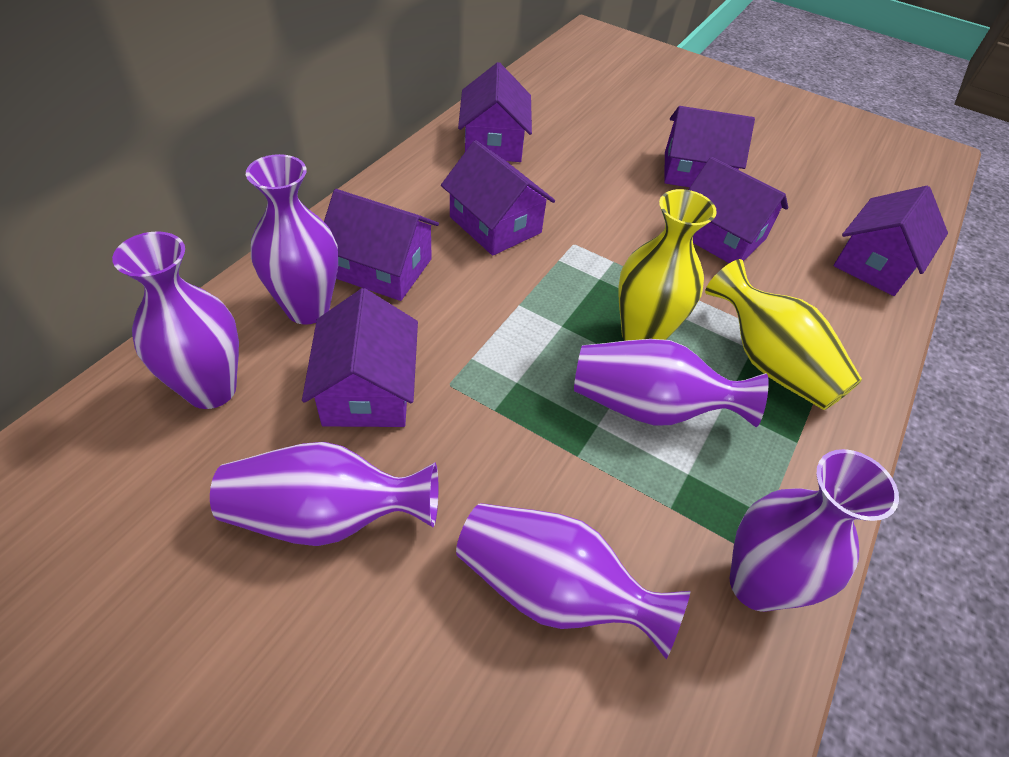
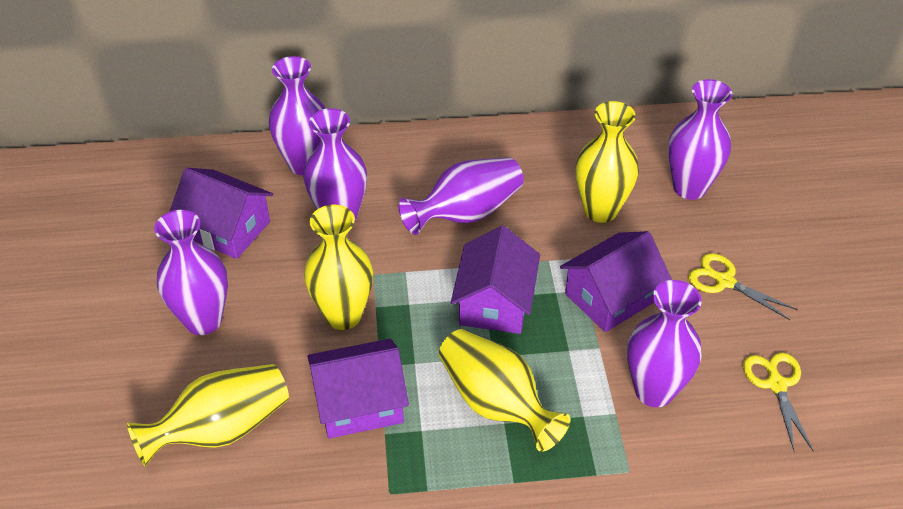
purple house: [302,288,418,427] [324,189,439,301] [441,140,555,256] [458,62,532,162] [664,106,755,187] [688,157,788,263] [834,186,948,296] = 7 -> [169,168,273,259] [307,339,409,439] [451,226,540,334] [560,231,671,332] = 4
yellow scissors: none = 0 -> [688,253,797,320] [743,352,813,452] = 2
yellow vase: [618,189,717,341] [705,259,862,410] = 2 -> [127,364,289,466] [304,205,373,330] [439,329,570,452] [576,101,639,223] = 4

